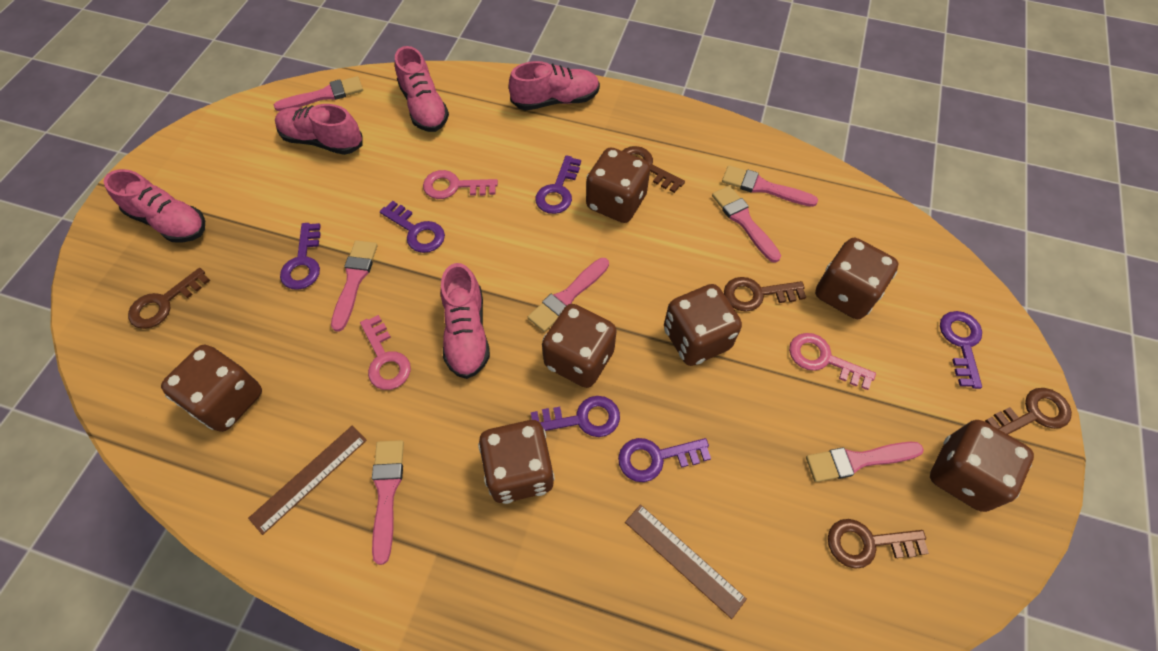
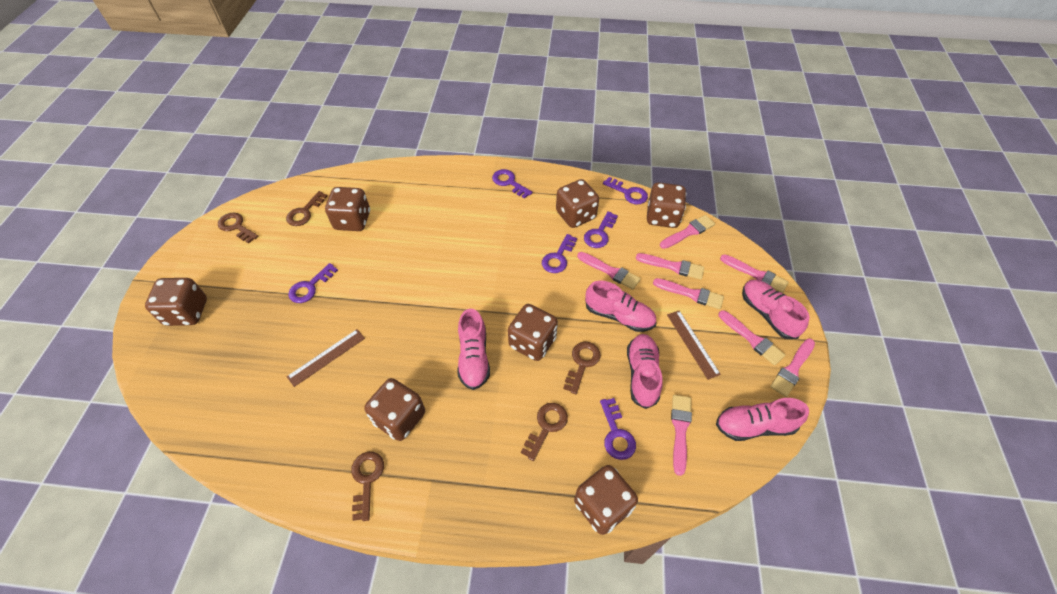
pink brush: [274,76,363,111] [331,240,377,332] [372,440,404,565] [528,258,609,332] [712,186,781,263] [722,165,818,207] [806,442,924,482] = 7 -> [577,252,641,290] [636,253,704,279] [653,278,724,309] [660,215,715,249] [671,395,692,476] [719,310,785,365] [720,254,789,293] [770,339,815,397] = 8
pink key: [360,315,411,390] [423,170,498,199] [789,333,876,390] = 3 -> none = 0

